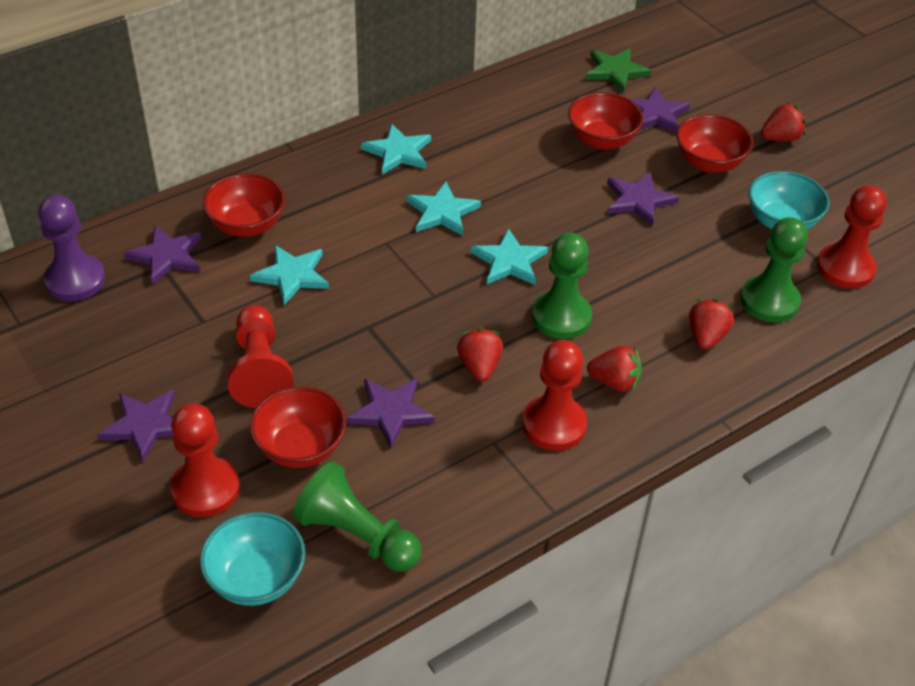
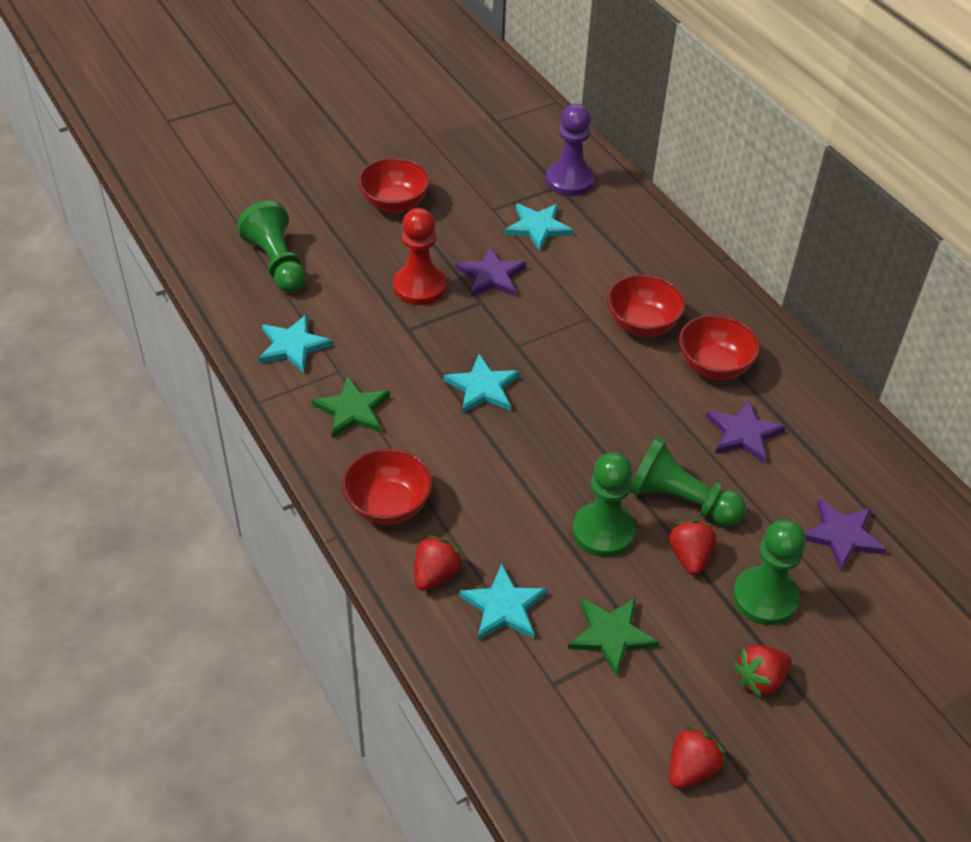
green pawn: [293,461,421,572] [532,232,592,339] [740,217,808,323] = 3 -> [237,201,306,293] [572,452,635,557] [630,437,746,526] [733,520,806,625] = 4
green star: [585,48,651,92] = 1 -> [312,376,390,438] [568,598,659,677] = 2
purple star: [98,390,175,462] [124,226,201,285] [347,378,435,448] [607,172,679,226] [630,87,690,133] = 5 -> [456,246,526,297] [706,399,786,464] [805,498,887,571] = 3
red pawn: [170,403,240,517] [227,305,293,408] [522,340,587,451] [817,185,887,289] = 4 -> [393,208,446,305] = 1
turquoise bowl: [200,512,306,606] [749,171,830,230] = 2 -> none = 0

